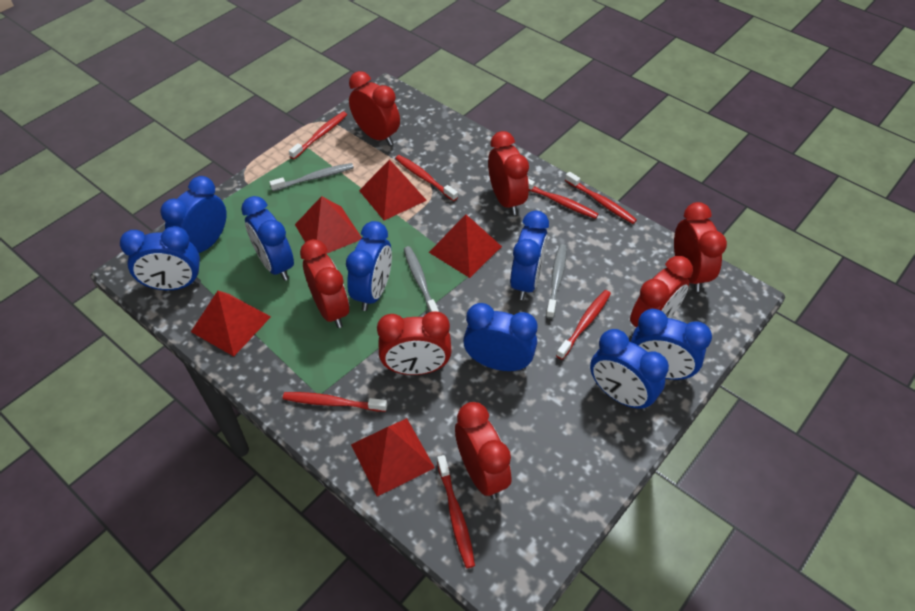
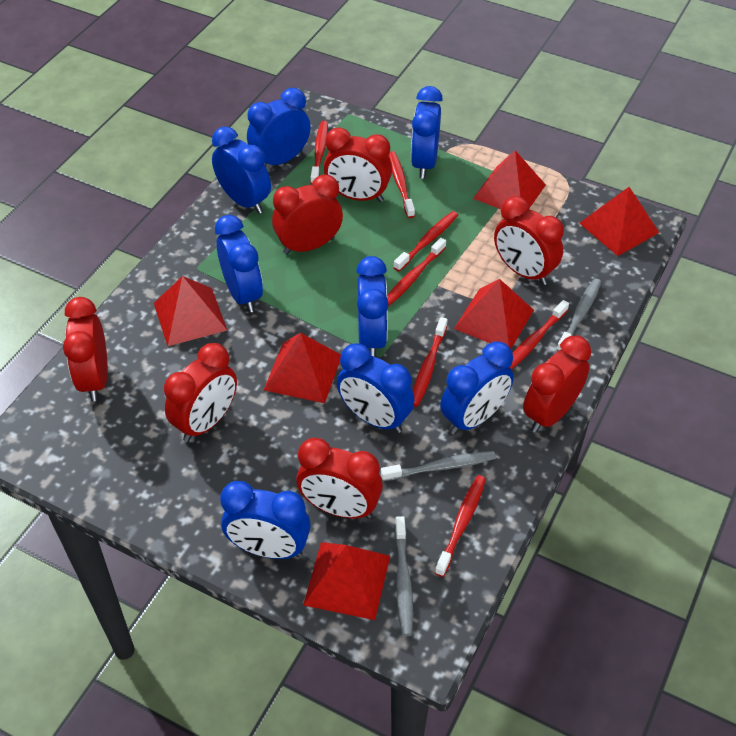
red pyramid: [191,291,271,356] [295,196,362,254] [351,418,435,496] [359,159,427,220] [429,214,502,278] = 5 -> [154,276,227,346] [264,333,341,403] [303,542,390,620] [454,279,534,349] [473,150,546,209] [579,187,659,256] = 6

